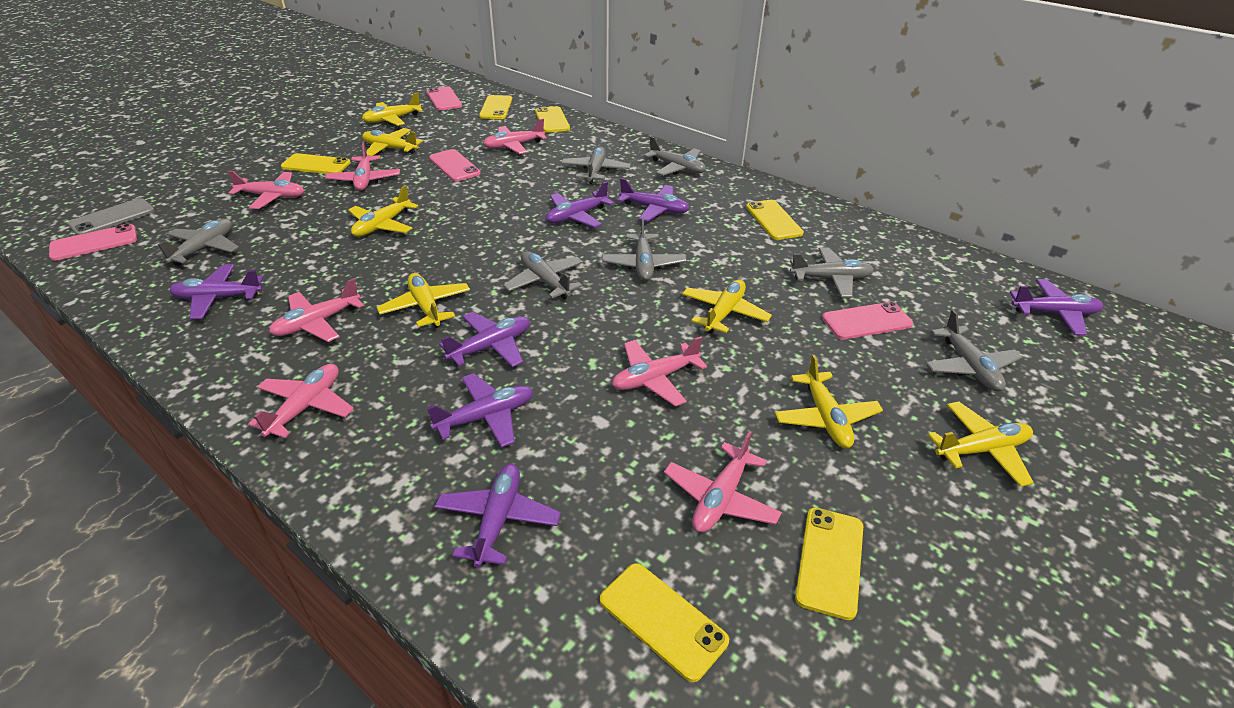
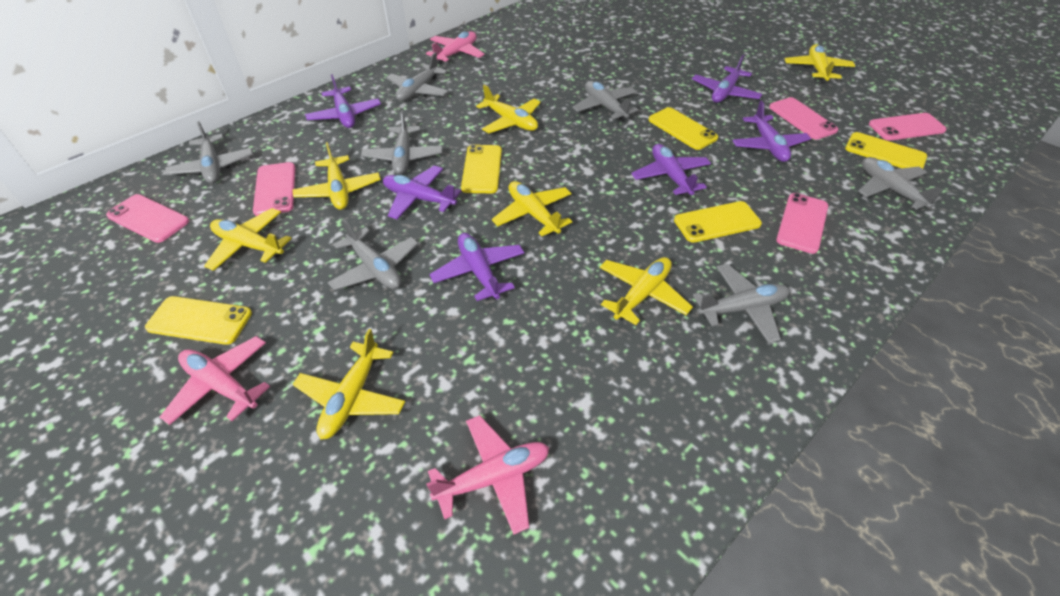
grey phone: [68,198,155,235] = 1 -> none = 0
pink phone: [49,224,137,261] [426,86,462,110] [429,149,481,181] [822,302,913,340] = 4 -> [106,194,189,243] [253,162,295,216] [769,97,838,140] [776,193,828,254] [869,113,947,141] = 5
pink plane: [227,171,304,209] [248,364,354,438] [269,278,364,342] [325,142,400,191] [483,119,547,154] [612,336,707,406] [664,431,782,532] = 7 -> [160,336,270,425] [426,31,485,64] [426,415,549,535] = 3
purple plane: [169,264,263,319] [427,373,533,448] [435,464,561,568] [439,312,530,367] [546,182,614,228] [617,178,690,222] [1010,279,1103,336] = 7 -> [305,74,381,128] [383,166,461,219] [429,233,525,301] [631,144,711,197] [692,55,763,103] [732,100,811,162] = 6
yellow phone: [281,153,351,174] [479,95,512,119] [535,106,570,133] [600,563,729,682] [746,200,804,240] [795,507,863,620] = 6 -> [145,296,252,345] [461,145,502,193] [649,107,718,150] [674,201,762,243] [845,132,927,169] = 5

